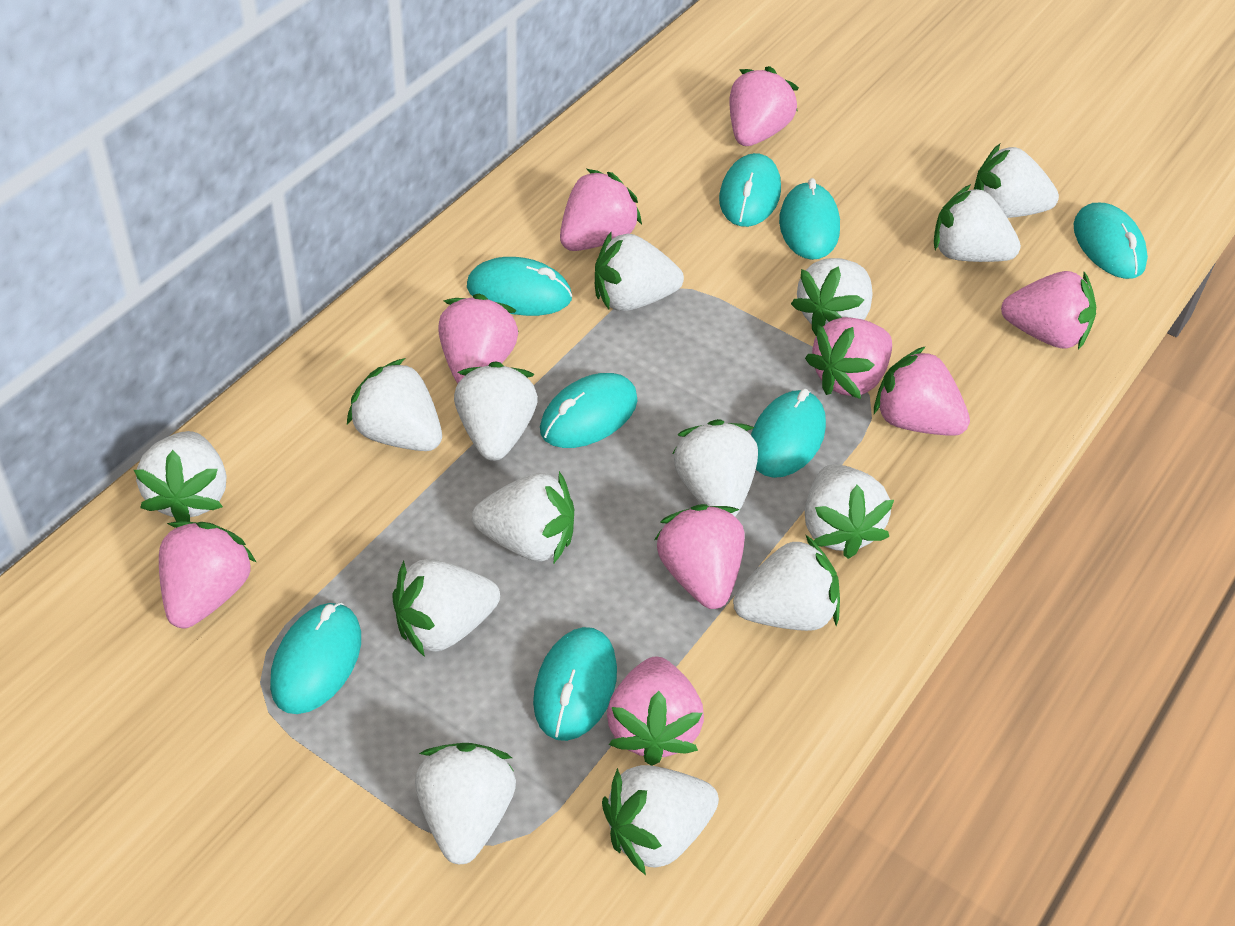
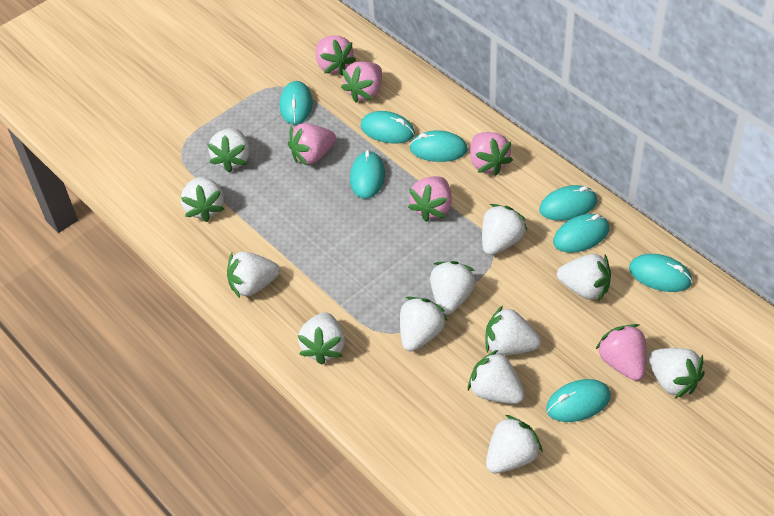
pink strawberry: [159,521,256,628] [438,294,519,383] [560,169,642,251] [607,657,704,766] [655,504,744,609] [729,66,799,146] [805,317,892,399] [874,346,970,436] [1001,271,1096,350] = 9 -> [288,123,336,166] [316,35,356,76] [341,61,382,102] [408,176,452,222] [470,132,513,176] [596,324,647,381] = 6
white strawberry: [134,431,227,522] [347,358,442,451] [392,559,500,657] [415,743,516,865] [454,361,538,461] [472,471,574,563] [595,231,684,311] [602,765,719,875] [672,419,758,516] [733,535,840,631] [791,258,872,335] [805,464,894,559] [934,184,1021,262] [974,144,1059,218] = 14 -> [181,177,225,222] [207,128,250,173] [227,252,280,298] [298,312,345,365] [400,297,448,352] [430,261,476,315] [468,350,525,404] [482,204,527,255] [485,305,541,355] [486,415,543,473] [557,254,611,301] [648,348,705,399] = 12

